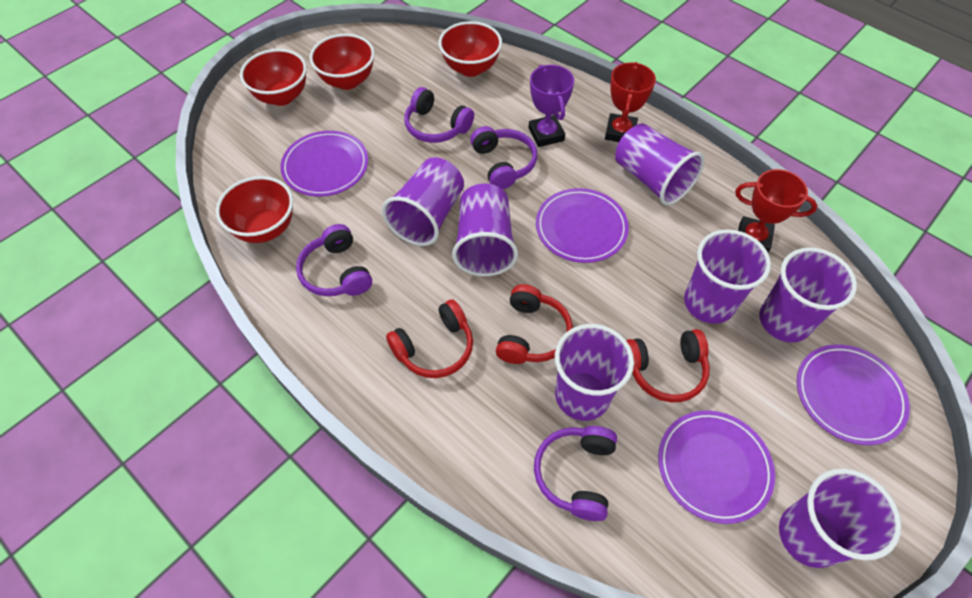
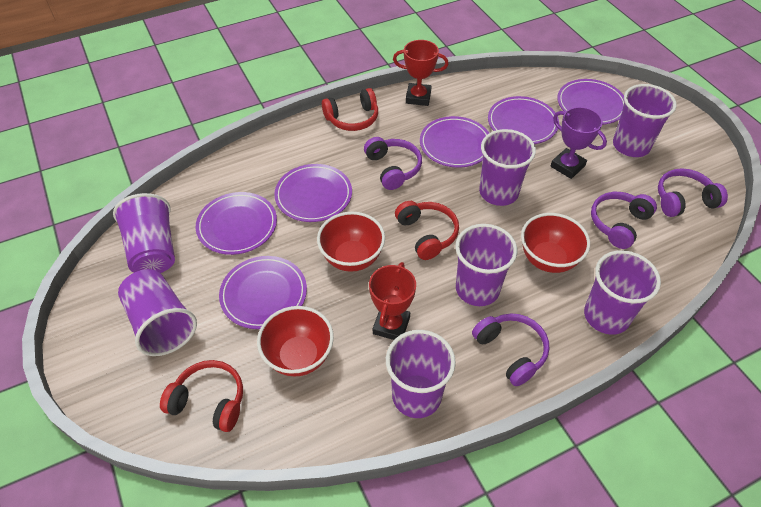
purple plate: [280,131,368,197] [536,188,629,263] [658,410,775,524] [797,344,910,445] = 4 -> [196,192,277,255] [219,256,307,329] [274,164,352,222] [420,116,489,168] [488,96,559,144] [557,79,624,125] = 6
red bowl: [216,176,293,243] [240,49,307,106] [309,34,375,90] [439,21,502,77] = 4 -> [257,306,334,377] [317,212,385,272] [521,213,590,273] = 3

